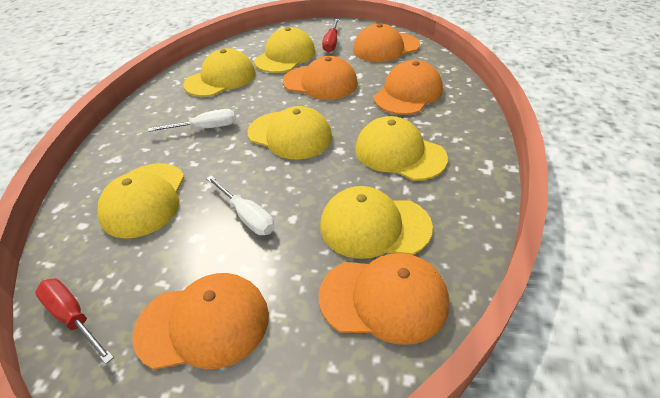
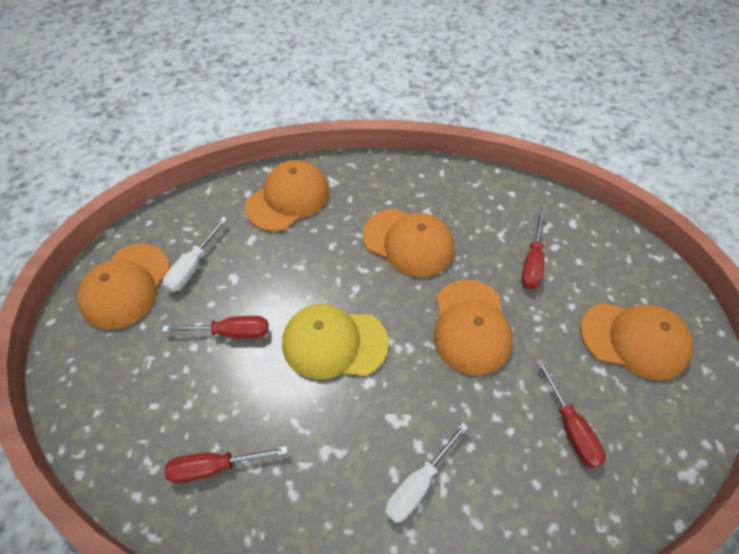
red screwdriver: [35,278,114,364] [322,19,339,53] = 2 -> [162,316,268,338] [164,446,288,483] [521,211,545,290] [536,359,606,468] = 4
yellow cap: [97,163,185,239] [183,48,256,97] [248,106,332,160] [254,27,316,73] [320,186,433,259] [355,116,448,181] = 6 -> [282,304,389,379] = 1

